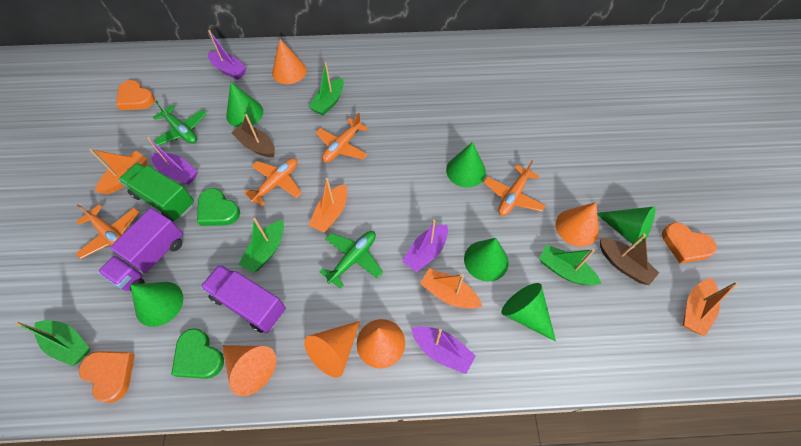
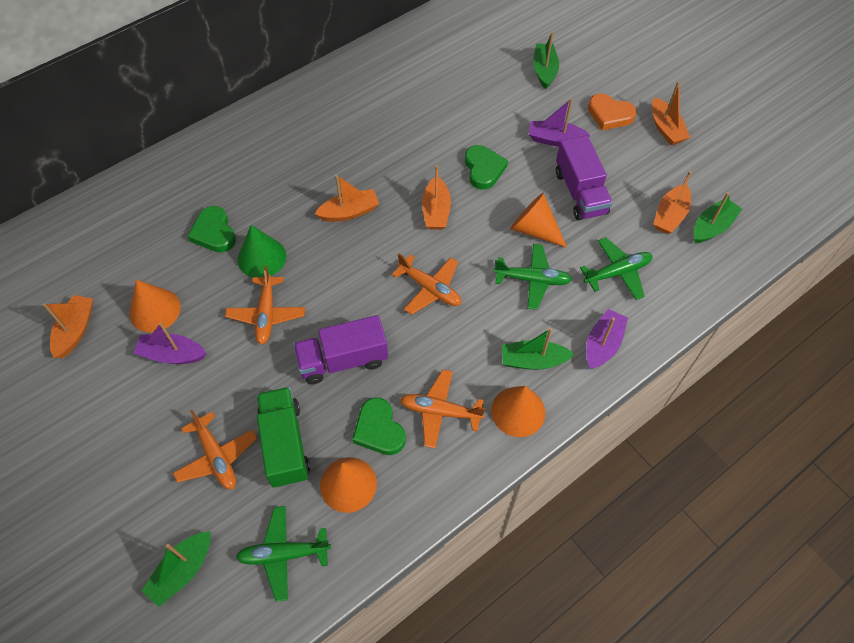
brown boat: [231,114,275,157] [600,234,659,285] = 2 -> none = 0
green cone: [131,282,183,327] [226,82,263,127] [446,142,486,188] [464,238,509,282] [501,283,556,341] [597,207,656,247] = 6 -> [238,225,286,277] = 1
green heart: [171,328,224,379] [197,188,240,226] = 2 -> [188,206,236,253] [352,398,406,455] [465,145,508,190] = 3
green plane: [153,101,207,146] [319,231,383,289] = 2 -> [236,506,331,602] [494,244,572,310] [580,237,653,300] = 3
orange boat: [89,149,147,194] [308,178,347,232] [420,268,482,309] [683,278,738,336] = 4 -> [43,295,93,358] [315,175,379,222] [422,165,451,230] [652,81,690,145] [653,171,692,234] = 5
orange cone: [222,345,276,396] [272,39,307,84] [304,321,360,378] [357,319,405,368] [556,202,599,247] = 5 -> [129,279,181,333] [320,457,377,513] [491,386,545,437] [510,193,567,248] = 4
orange heart: [79,351,135,403] [116,80,155,110] [662,222,717,263] = 3 -> [588,93,636,130] = 1
purple boat: [147,137,197,185] [208,30,247,80] [402,220,448,272] [411,326,476,374] = 4 -> [133,323,206,364] [529,98,590,146] [586,309,628,370] = 3

